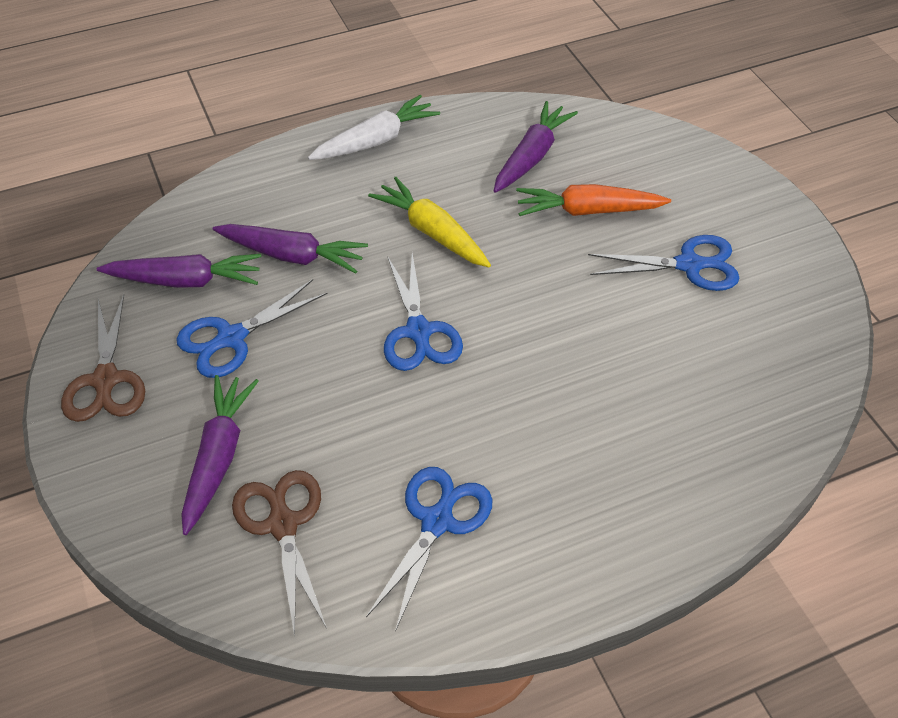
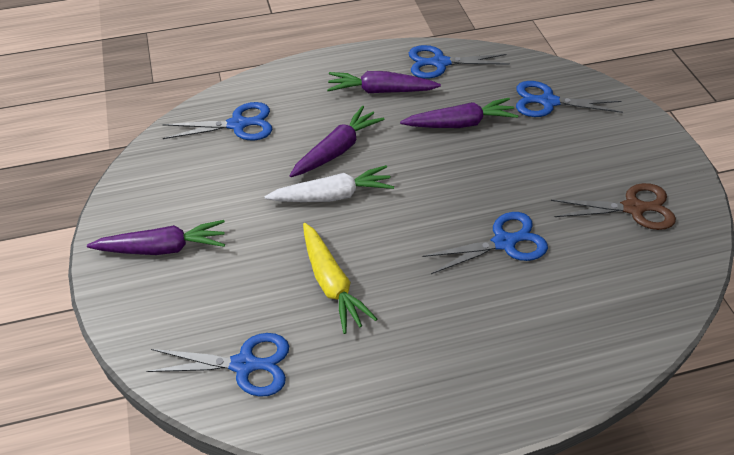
blue scissors: [176,279,328,378] [366,467,492,632] [384,253,463,371] [588,235,739,291] = 4 -> [146,333,289,397] [162,102,273,140] [409,45,510,79] [422,212,548,274] [516,81,623,117] = 5
brown scissors: [61,294,145,422] [232,470,327,637] = 2 -> [551,183,676,230] = 1
orange carrot: [516,184,671,216] = 1 -> none = 0

